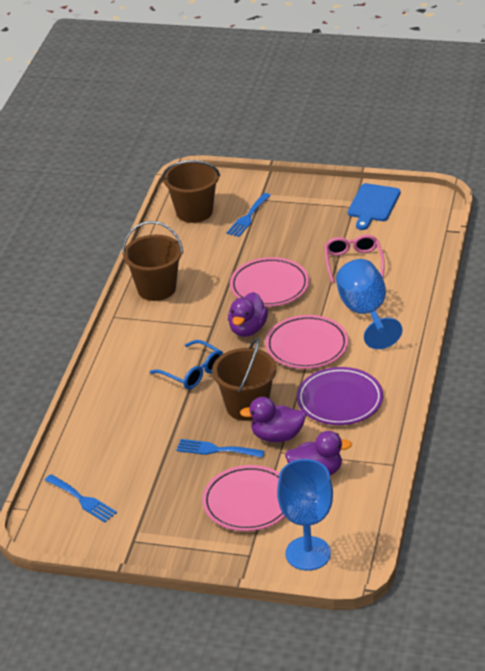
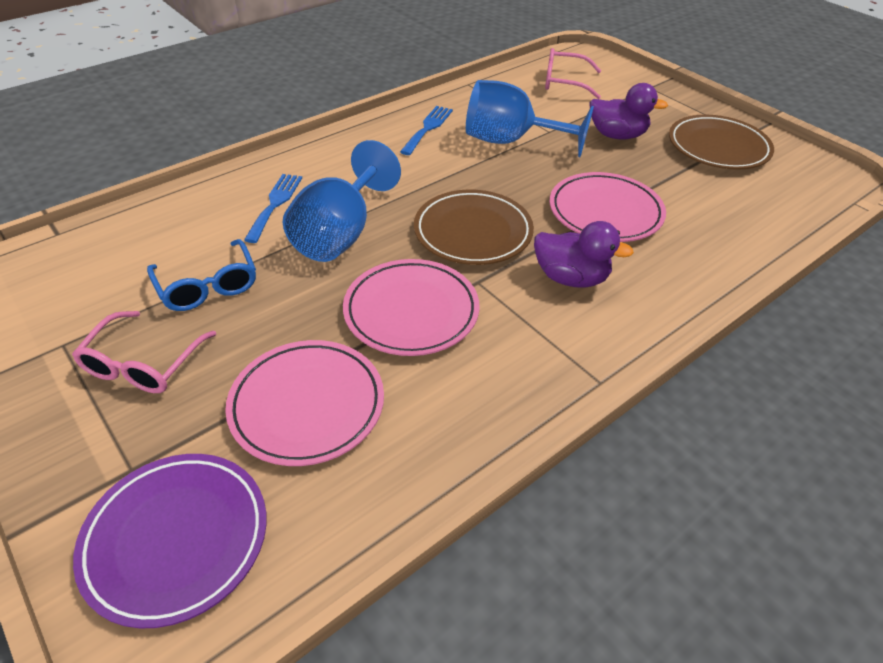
blue cutting board: [348,183,400,230] = 1 -> none = 0
blue fork: [45,474,117,522] [176,439,264,458] [226,193,271,237] = 3 -> [244,174,302,243] [400,106,453,155] = 2
brown bucket: [122,221,183,301] [162,160,220,223] [212,337,277,421] = 3 -> none = 0
brown plate: none = 0 -> [414,190,534,265] [669,115,774,170] = 2
pink glasses: [324,235,385,283] = 1 -> [72,311,216,393] [545,48,601,99] = 2
purple duck: [228,292,268,337] [240,397,306,442] [285,431,352,476] = 3 -> [534,221,634,288] [589,83,668,140] = 2

